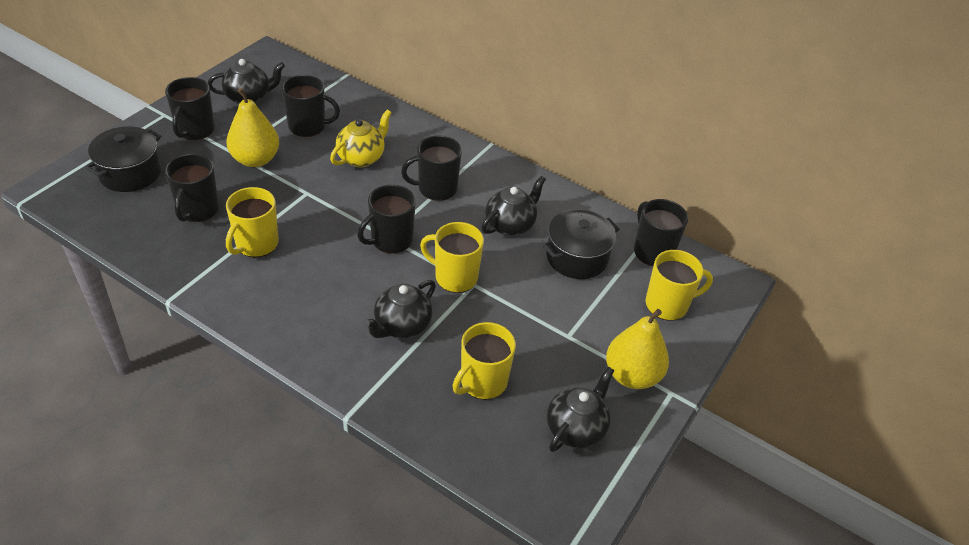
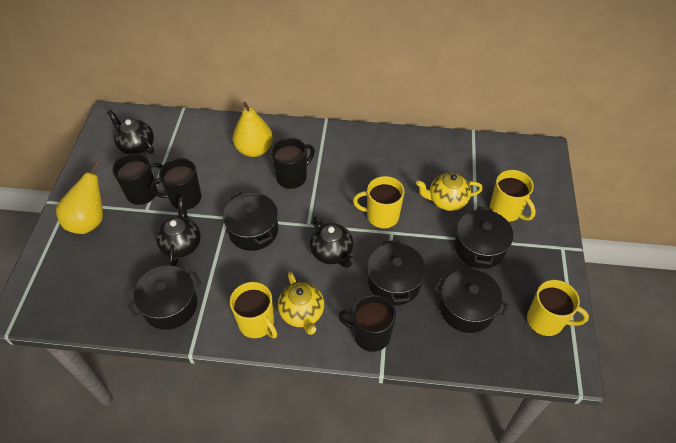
black mug: [165,77,215,140] [165,154,219,222] [282,75,340,137] [357,185,416,254] [401,136,462,201] [634,199,688,266] = 6 -> [112,153,163,205] [150,158,202,210] [271,138,315,189] [338,295,396,352] = 4
black pot: [85,126,161,192] [542,209,619,279] = 2 -> [128,266,201,330] [223,192,278,251] [368,240,426,305] [434,269,509,333] [455,207,513,269] = 5
black teapot: [208,59,285,104] [364,280,436,339] [482,176,546,236] [547,367,614,452] = 4 -> [107,110,154,154] [156,197,200,266] [310,217,355,268] = 3
yellow teapot: [330,110,392,167] = 1 -> [278,272,324,335] [416,172,483,211] = 2

